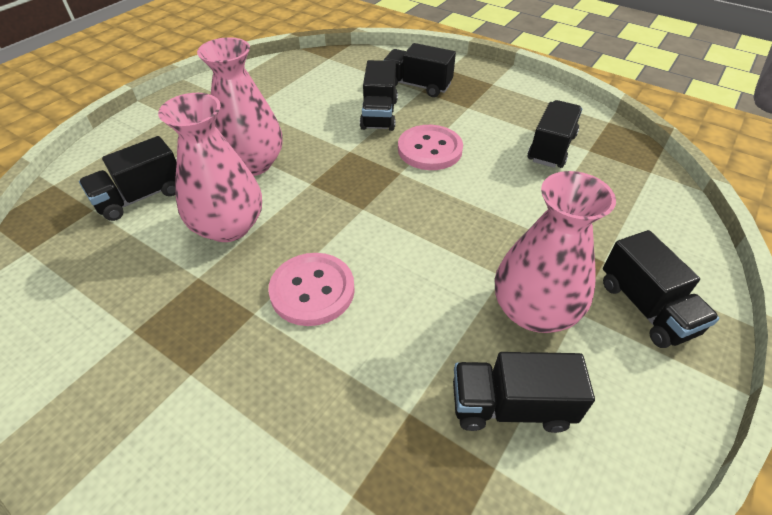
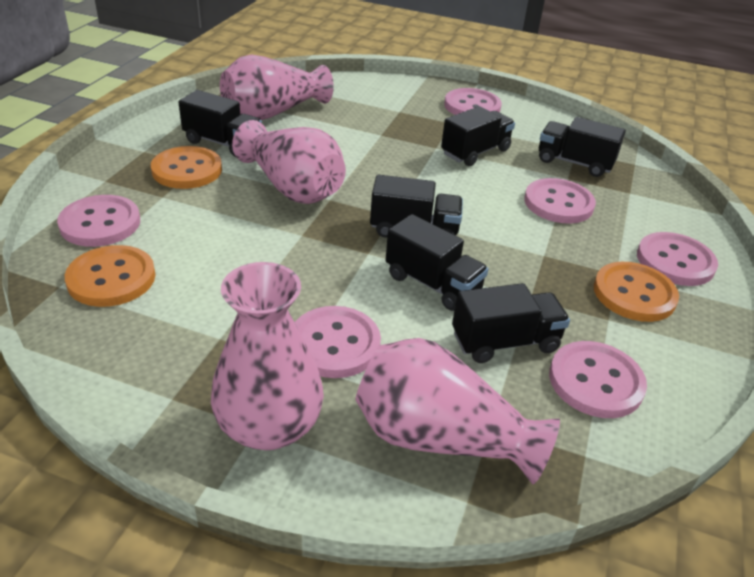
orange button: none = 0 -> [65,245,156,307] [151,146,222,189] [594,262,679,322] = 3
pink button: [268,253,355,326] [398,125,463,170] = 2 -> [57,195,140,247] [295,306,381,378] [444,88,502,115] [524,178,596,224] [549,341,647,418] [637,232,718,286] = 6
pink vase: [158,93,262,242] [197,37,282,176] [495,171,616,333] = 3 -> [211,262,324,450] [220,54,334,120] [232,120,346,204] [355,338,560,484] = 4

